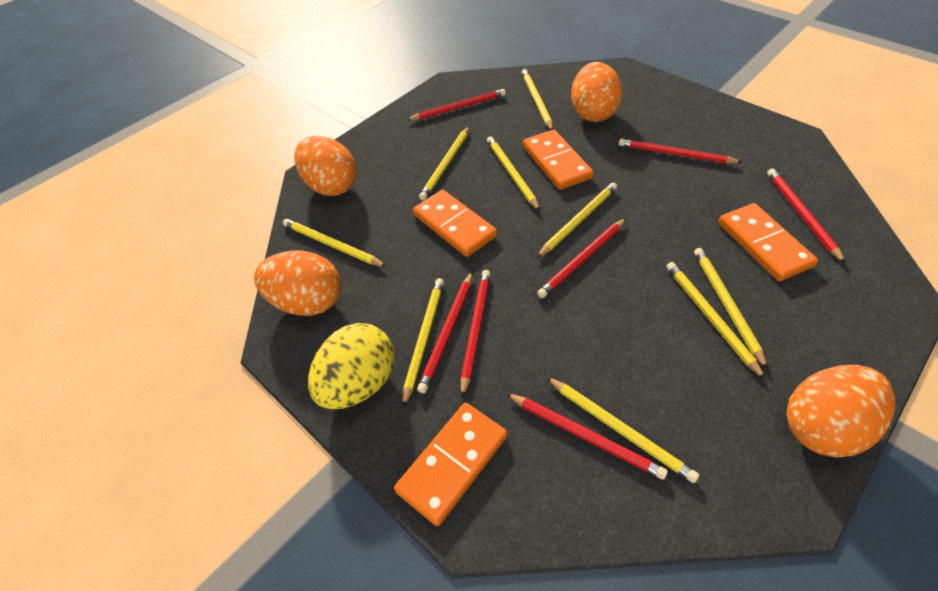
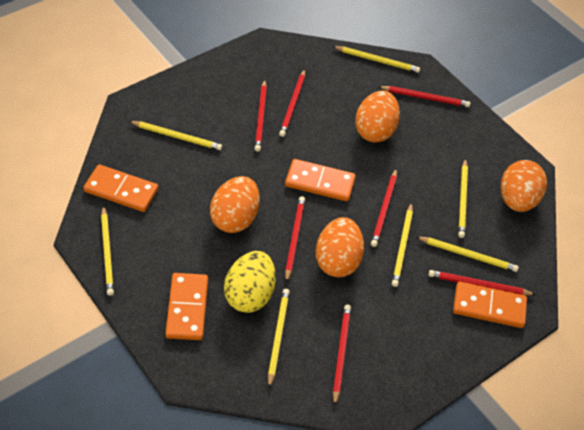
yellow pencil: [283,219,387,267] [402,278,444,407] [419,126,469,201] [487,136,540,211] [521,69,553,130] [537,183,617,258] [546,377,699,483] [666,262,766,380] [694,248,768,370] = 9 -> [101,205,114,296] [129,121,222,150] [268,289,290,388] [332,46,420,73] [392,203,413,287] [417,236,519,272] [458,158,468,238] = 7

